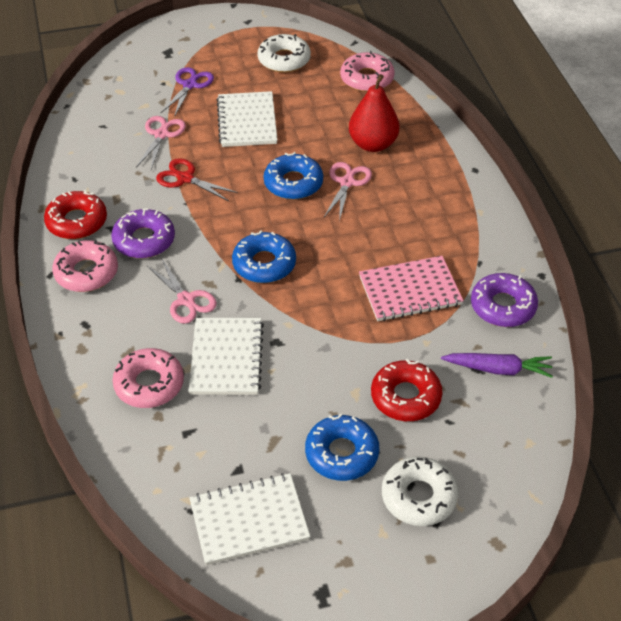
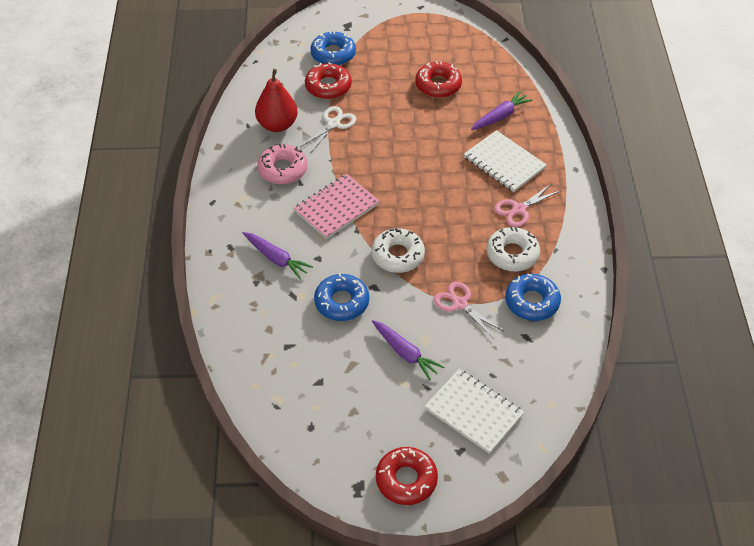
pink donut: [52,239,118,292] [113,348,184,408] [340,51,395,92] = 3 -> [257,144,307,184] = 1
pink scissors: [136,116,186,170] [147,258,217,324] [324,162,372,222] = 3 -> [434,281,504,339] [494,183,560,227] = 2
purple carrot: [441,353,553,378] = 1 -> [243,232,313,280] [372,320,444,380] [471,91,532,130] = 3
purple donut: [111,208,175,258] [471,273,538,327] = 2 -> none = 0
purple scissors: [161,67,214,117] = 1 -> none = 0
red donut: [44,190,107,239] [371,359,443,421] = 2 -> [305,62,352,99] [376,447,438,505] [415,61,462,98] = 3
red scissors: [156,158,238,201] = 1 -> none = 0
white notebook: [188,318,264,395] [189,473,310,565] [217,91,278,147] = 3 -> [424,369,524,454] [464,130,547,192] = 2
white scissors: none = 0 -> [300,106,356,152] = 1

